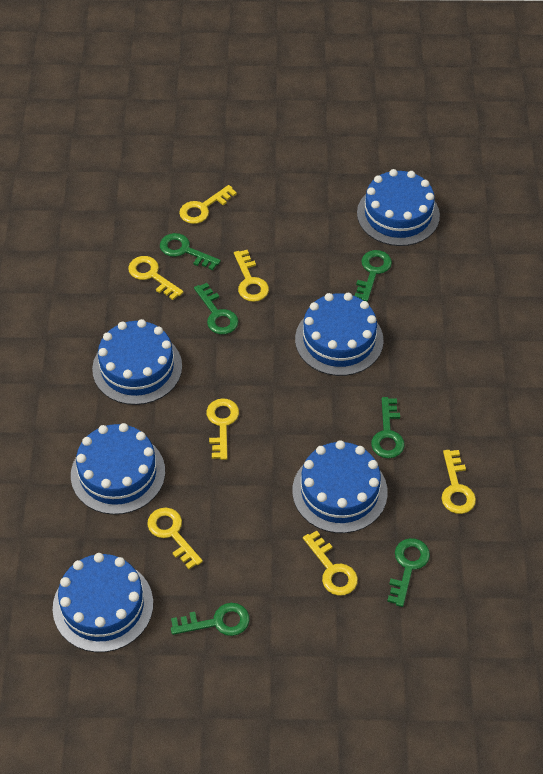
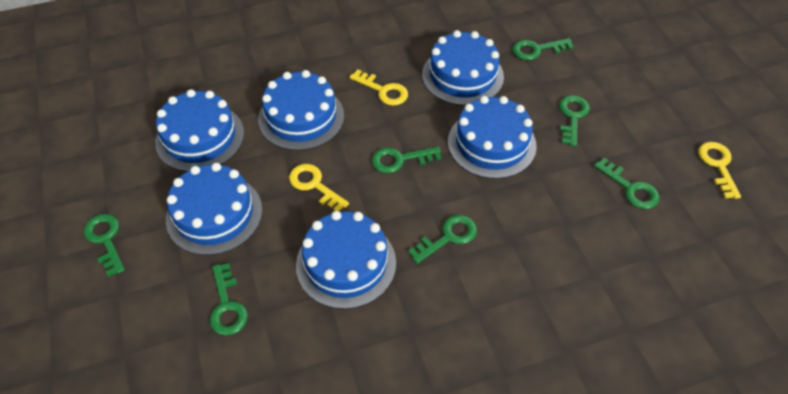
green key: [160,233,221,270] [171,603,250,636] [194,283,239,334] [355,250,392,302] [371,397,405,458] [387,538,430,607] = 6 -> [84,214,125,277] [210,263,248,336] [372,147,442,173] [408,215,477,264] [512,38,574,60] [559,95,590,147] [594,158,659,209] = 7
yellow key: [128,256,183,300] [147,508,203,569] [179,185,237,224] [207,398,239,460] [234,250,269,302] [303,531,358,596] [441,450,476,514] = 7 -> [289,164,349,211] [349,69,408,106] [698,142,741,199] = 3

